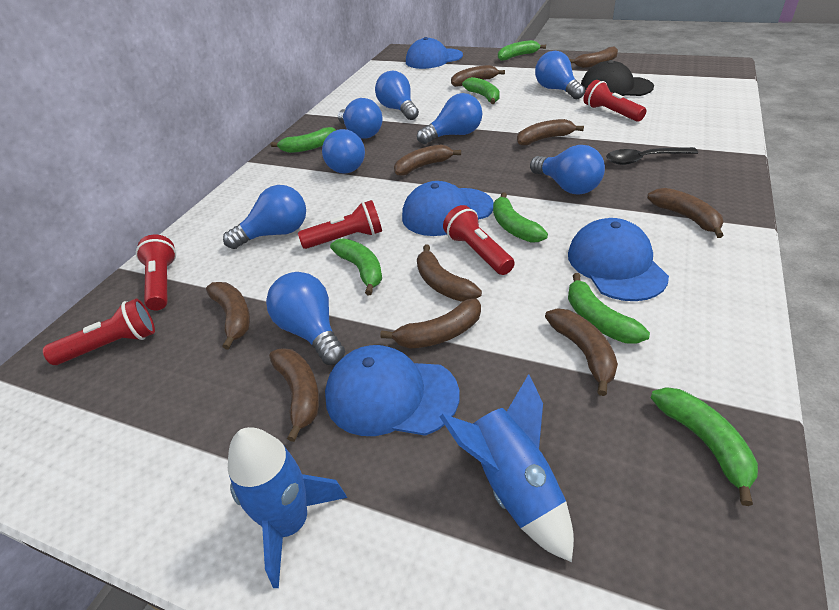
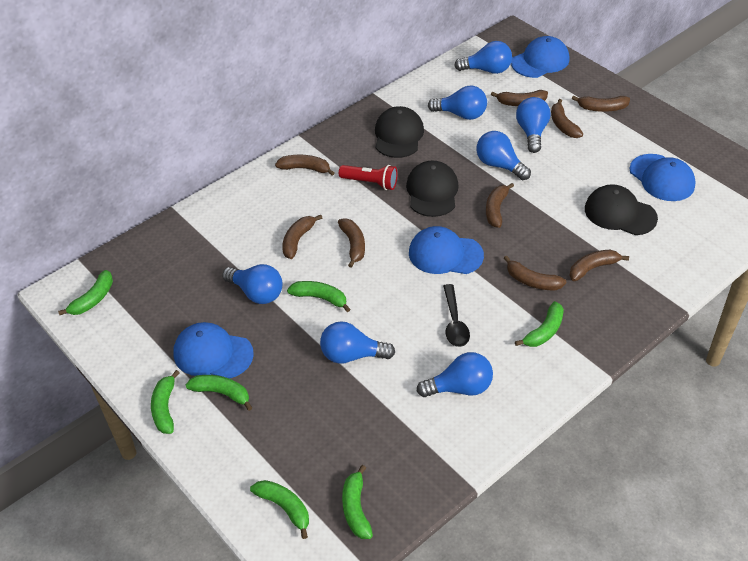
black cap: [581,60,654,96] = 1 -> [375,106,424,158] [406,161,459,217] [585,184,658,235] = 3
blue light bulb: [223,185,306,249] [266,272,345,365] [322,129,365,174] [338,98,383,139] [375,70,419,120] [417,93,482,144] [530,145,605,195] [535,51,585,99] = 8 -> [222,264,283,304] [320,321,395,364] [417,352,493,397] [428,86,487,120] [454,41,512,74] [476,131,531,180] [516,97,551,153] = 7
blue rocket: [228,427,347,588] [439,374,574,562] = 2 -> none = 0
brown banana: [206,282,250,349] [269,348,319,442] [380,299,481,349] [394,145,461,176] [417,244,482,302] [451,65,505,87] [517,119,584,145] [545,309,618,396] [569,47,618,68] [647,188,724,238] = 10 -> [275,155,335,176] [282,215,322,259] [338,218,365,268] [486,183,514,228] [491,90,548,106] [504,256,566,290] [551,99,583,138] [569,250,629,281] [572,96,630,112] = 9
red flashlight: [43,298,155,365] [136,235,176,311] [298,200,382,249] [443,205,515,275] [583,80,646,122] = 5 -> [339,165,398,190] = 1

